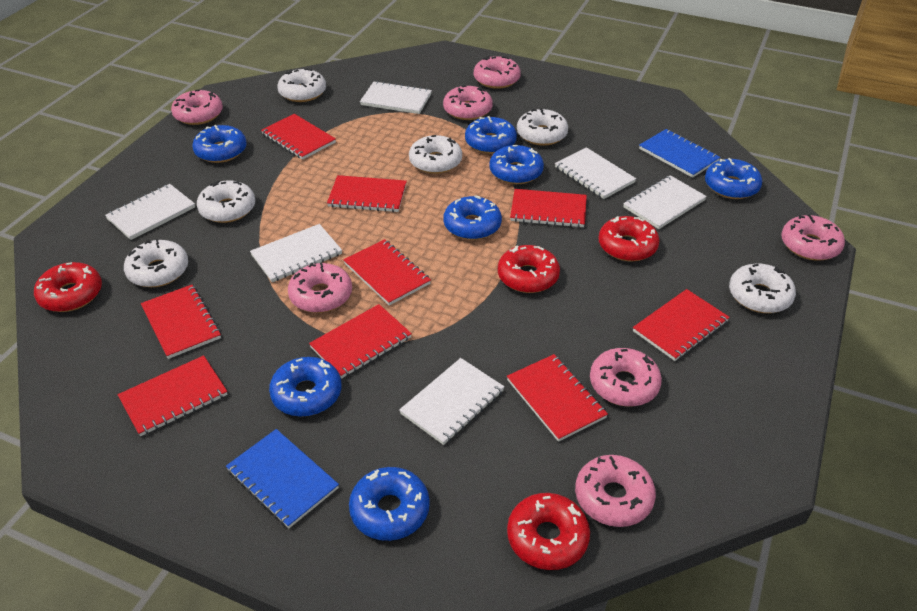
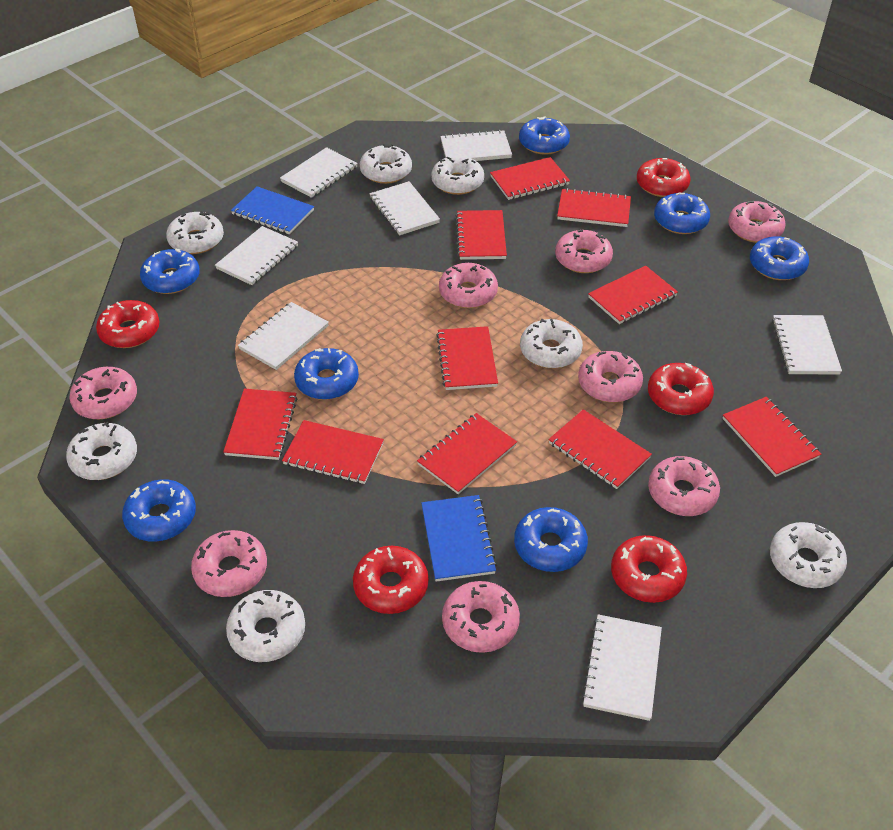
pink donut: [171,89,223,125] [288,263,352,313] [443,85,493,120] [474,56,521,89] [575,455,656,527] [590,348,662,406] [781,214,845,261] = 7 -> [70,367,137,419] [191,530,267,597] [439,263,498,308] [442,581,520,653] [555,230,613,273] [578,351,643,402] [648,456,720,516] [728,201,786,243] = 8
red donut: [34,262,102,312] [498,245,560,293] [507,493,590,570] [598,216,660,262] = 4 -> [96,300,160,348] [353,546,428,614] [611,535,687,603] [637,158,691,197] [648,363,714,415] = 5
red notebook: [118,355,228,436] [141,285,221,359] [261,114,336,160] [309,304,412,379] [327,175,407,212] [343,239,431,306] [507,354,608,442] [510,189,587,228] [633,289,730,361] = 9 -> [223,389,297,460] [282,420,384,484] [417,413,517,494] [436,326,498,390] [456,210,507,260] [490,157,570,200] [548,409,652,489] [557,188,631,227] [588,266,678,324] [722,397,821,477] = 10
white donut: [124,239,188,287] [197,180,255,223] [277,68,326,102] [409,135,462,174] [517,108,568,146] [729,264,796,313] = 6 -> [66,422,137,480] [166,211,224,254] [226,590,305,662] [360,144,412,184] [431,156,484,195] [520,319,583,368] [770,522,847,588] = 7
white notebook: [105,184,195,240] [250,224,342,282] [360,81,432,114] [399,358,504,445] [555,147,636,199] [623,175,707,229] = 6 -> [215,226,298,285] [238,302,329,370] [280,147,358,198] [369,181,440,235] [440,130,512,161] [582,614,662,721] [772,315,842,374] = 7

